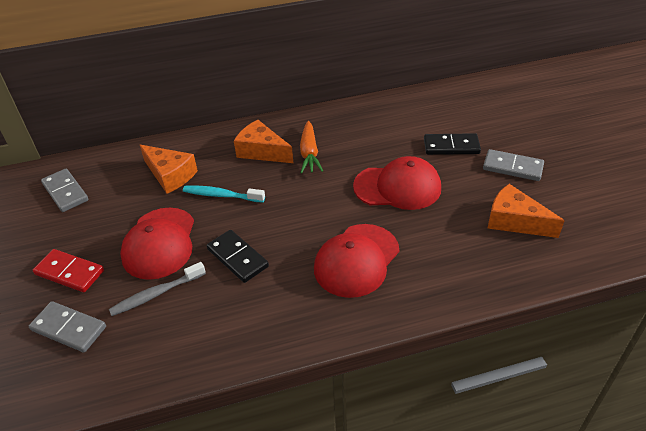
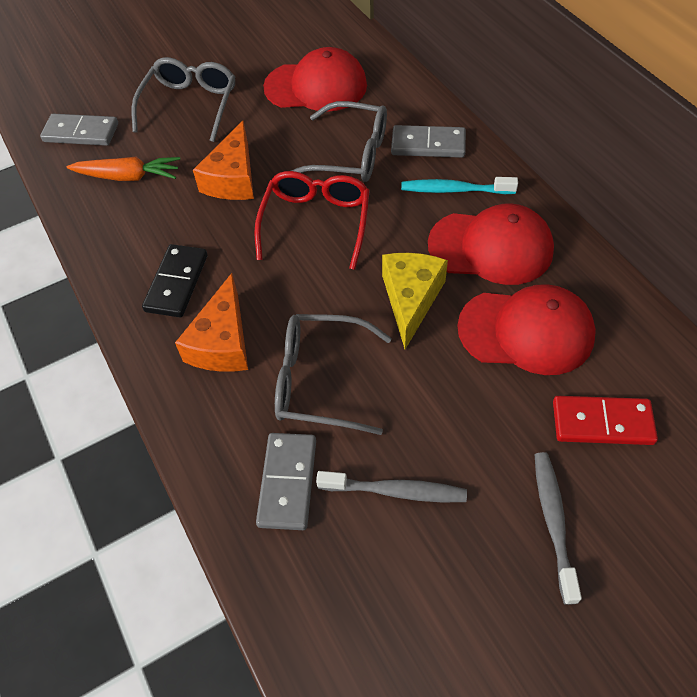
black domino: [207,230,269,283] [424,133,481,155] = 2 -> [142,244,208,317] = 1
grey glasses: none = 0 -> [131,57,235,142] [275,314,392,435] [291,101,387,182] = 3
grey toothbrush: [109,262,206,316] = 1 -> [316,471,467,502] [535,452,582,605] = 2
orange cheese: [140,145,198,194] [234,120,293,163] [488,184,565,238] = 3 -> [175,273,248,372] [193,120,254,200] = 2
red glasses: none = 0 -> [254,171,370,270] = 1
yellow cheese: none = 0 -> [382,253,448,349] = 1

